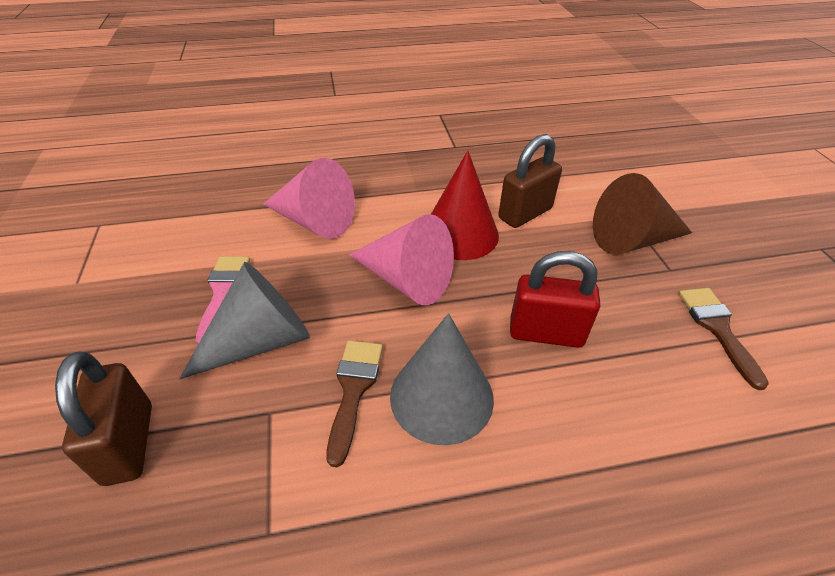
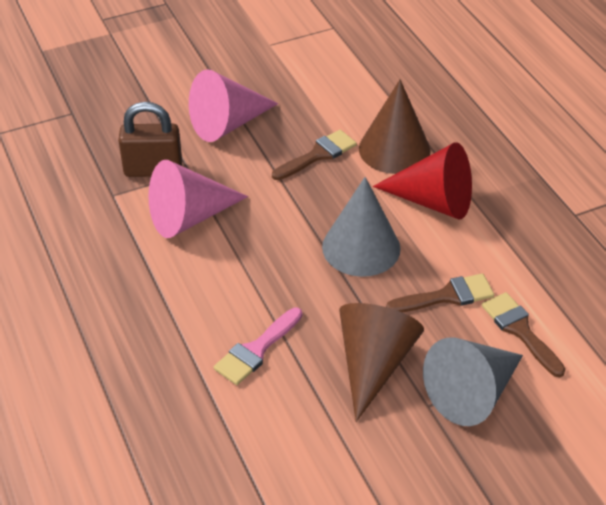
brown brush: [326,340,383,467] [678,288,769,390] = 2 -> [272,130,357,180] [386,274,494,312] [482,292,565,377] = 3
brown cone: [593,173,692,254] = 1 -> [339,303,424,422] [359,80,431,174] = 2
brown padlock: [55,352,152,486] [498,134,562,228] = 2 -> [118,102,182,177] = 1
red padlock: [510,251,600,348] = 1 -> none = 0

